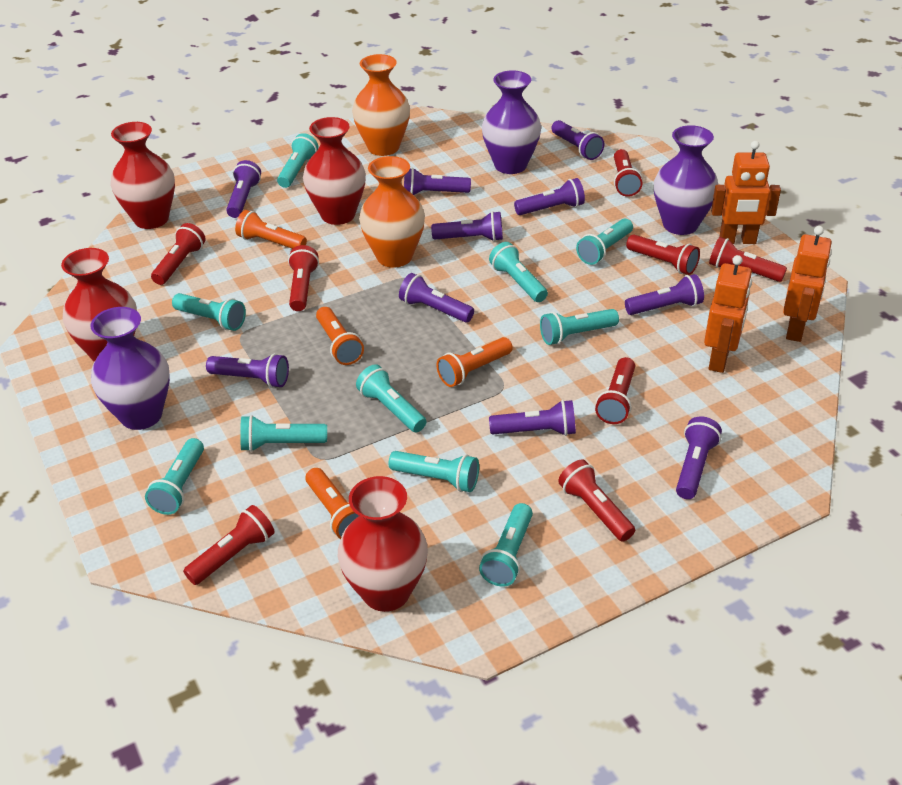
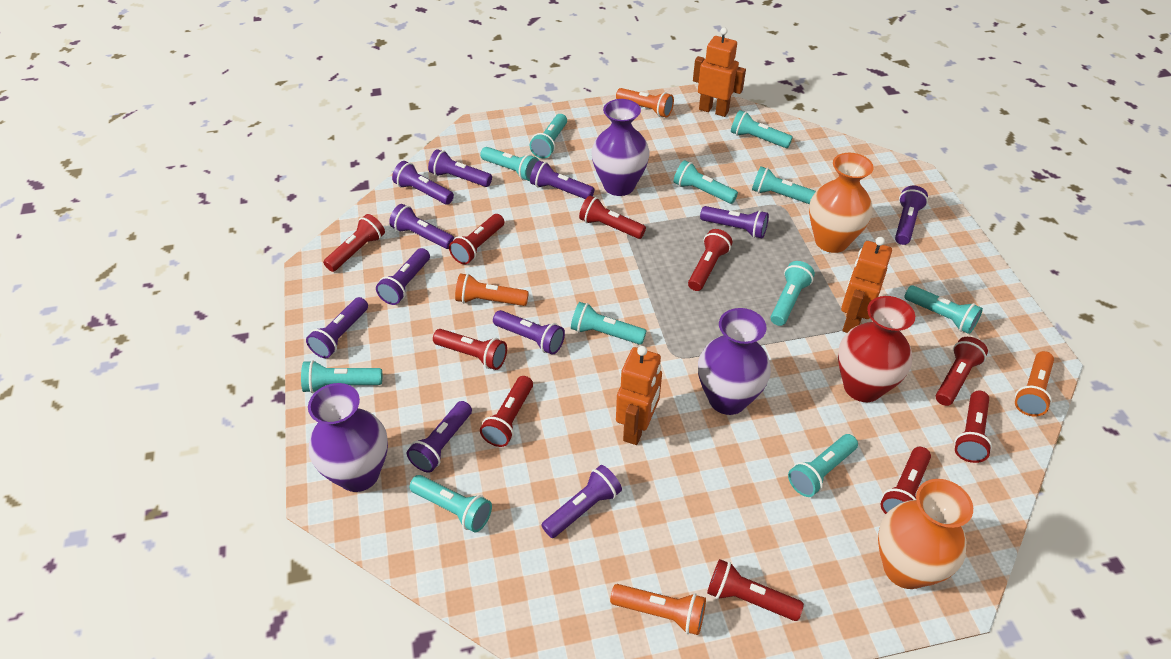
purple flashlight: [206,353,289,388] [226,160,261,218] [399,273,474,323] [404,168,471,195] [431,211,503,241] [489,400,576,436] [514,178,585,215] [551,120,604,160] [625,274,704,315] [676,417,722,499] = 10 -> [306,297,368,358] [376,248,430,305] [389,204,454,249] [392,161,454,204] [407,401,472,473] [428,149,492,187] [493,310,565,355] [530,161,594,199] [542,465,622,538] [700,206,769,238] [895,186,928,245] = 11
red flashlight: [151,223,206,285] [183,505,275,585] [288,245,319,311] [558,460,635,542] [595,357,635,424] [614,149,643,197] [626,234,700,275] [709,237,787,282] = 8 -> [323,214,385,272] [433,329,507,370] [449,214,504,265] [480,376,533,447] [579,196,646,239] [688,229,732,291] [707,559,804,621] [881,447,931,514] [936,337,988,406] [954,391,992,463] = 10
red vase: [61,248,137,362] [111,122,175,229] [303,117,366,225] [338,476,428,612] = 4 -> [838,296,915,402] = 1
turquoise flashlight: [145,438,204,515] [172,293,246,331] [240,415,327,452] [277,133,318,188] [356,364,426,432] [389,451,479,492] [479,503,533,586] [489,242,548,302] [540,309,619,345] [576,219,633,265] = 10 -> [301,360,382,393] [410,475,492,533] [480,147,539,181] [529,114,567,159] [571,302,646,345] [674,160,738,204] [731,110,793,148] [752,166,816,204] [771,261,815,326] [788,434,858,497] [904,285,983,334] = 11

